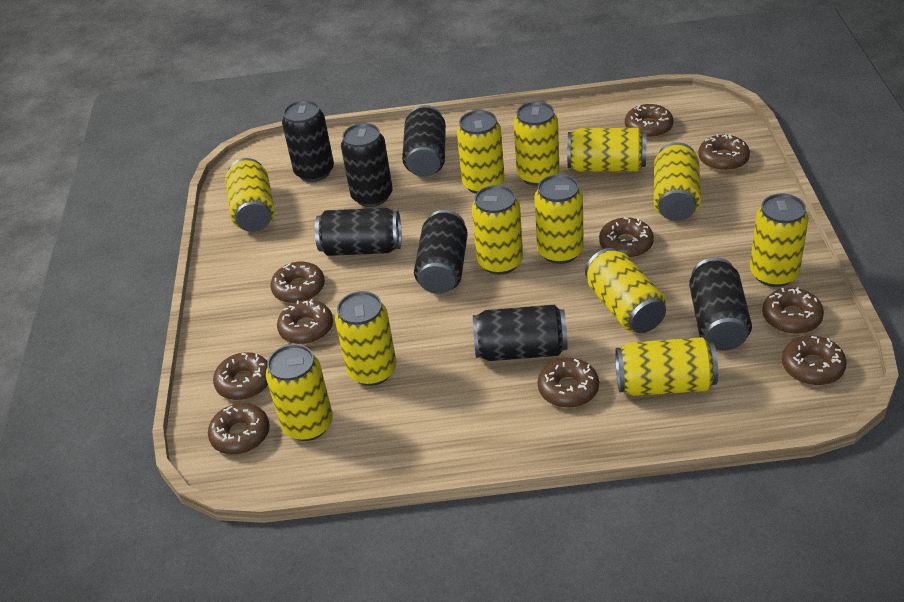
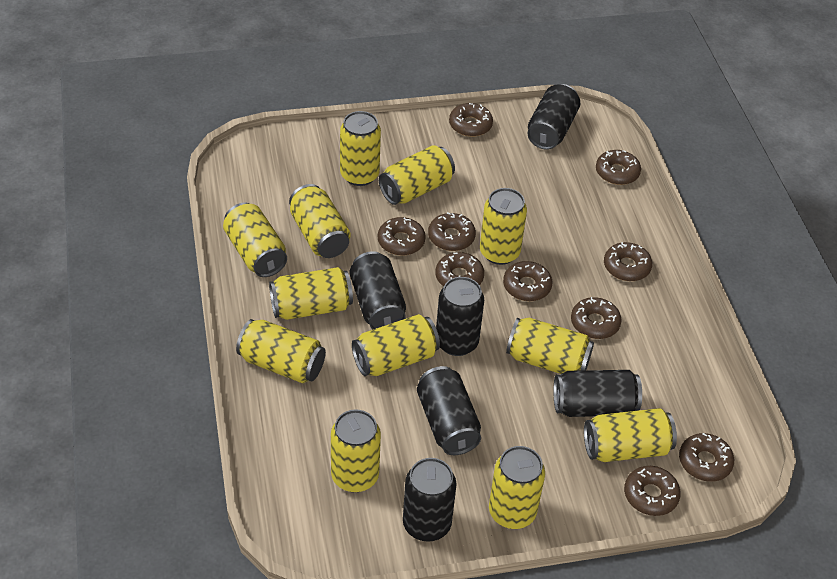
black can: [282,100,334,182] [315,208,402,256] [341,123,393,207] [402,105,446,177] [414,210,468,294] [473,305,568,361] [689,258,752,350] = 7 -> [350,251,406,329] [403,458,457,542] [417,366,481,455] [436,277,484,356] [527,84,581,150] [553,370,642,417] = 6

